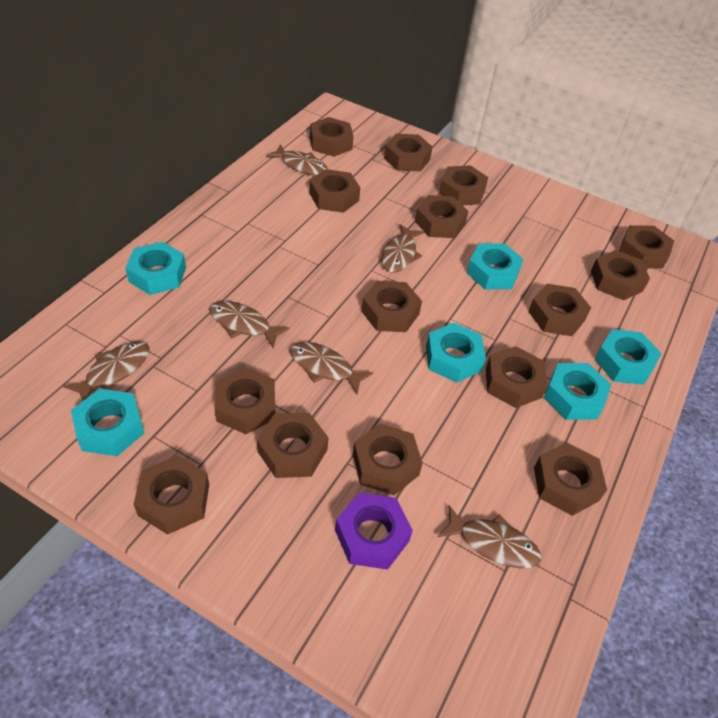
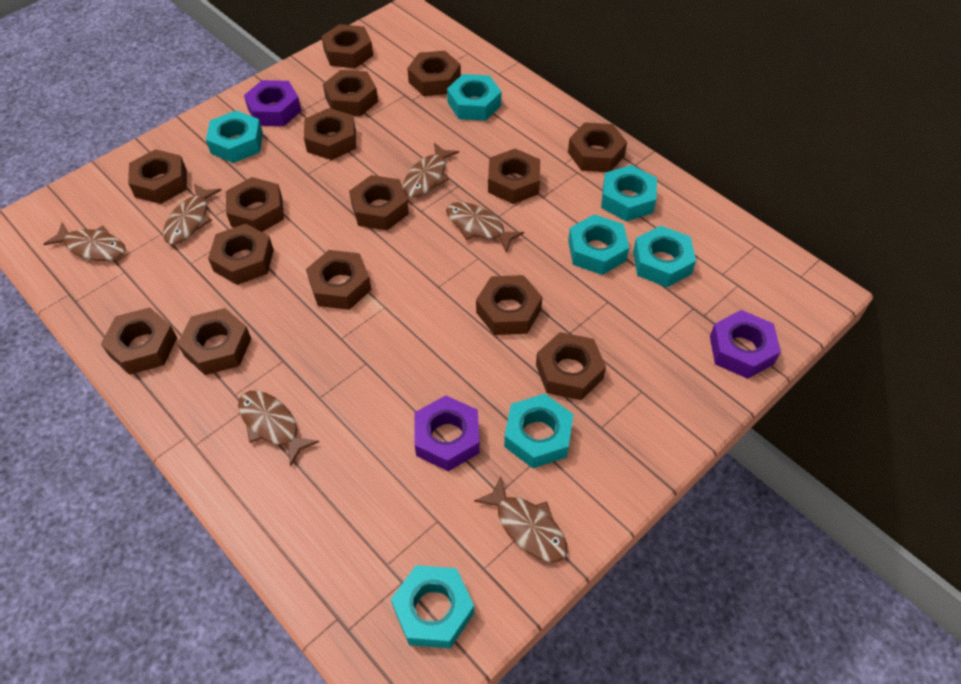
purple nut: [335,492,413,570] = 1 -> [244,80,301,126] [415,395,480,471] [710,310,781,379] = 3
turquoise nut: [71,389,145,456] [125,242,186,295] [426,323,486,383] [467,243,524,290] [544,363,611,420] [594,329,662,385] = 6 -> [206,110,263,163] [391,565,474,648] [447,74,501,121] [504,394,573,468] [568,214,629,275] [601,165,657,222] [633,226,696,287] = 7

